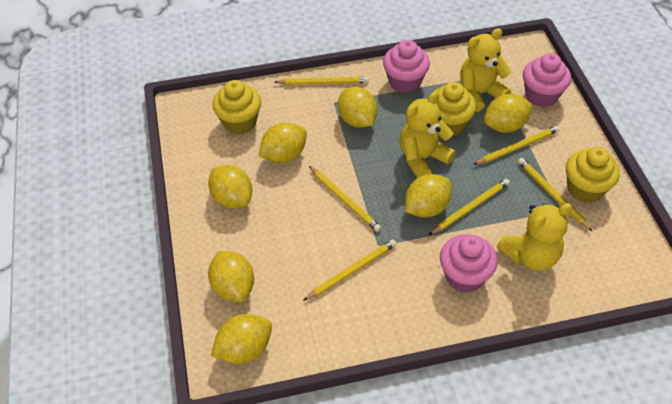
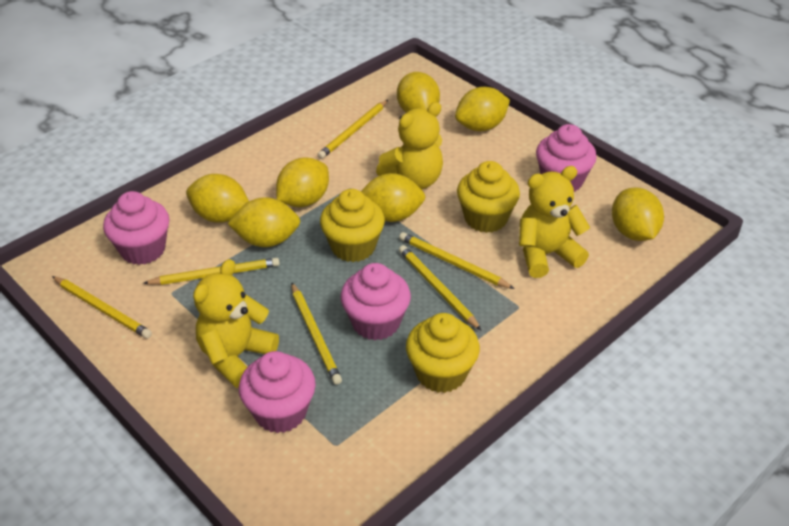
pink cupcake: [383,40,430,93] [440,234,498,293] [523,53,571,107] = 3 -> [103,191,169,265] [239,351,316,433] [340,263,411,340] [536,124,597,192] = 4

